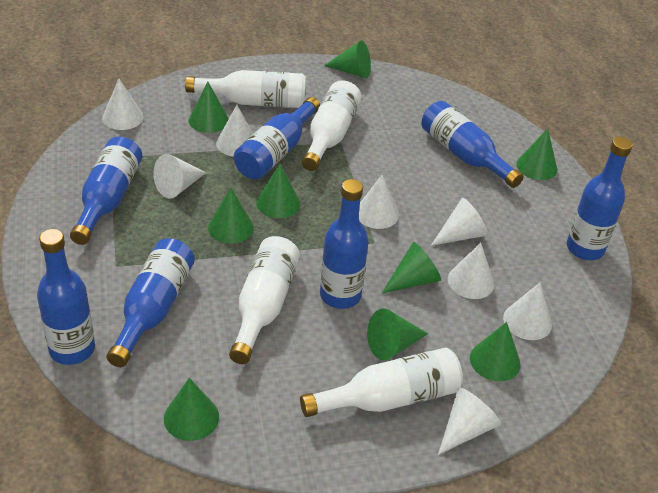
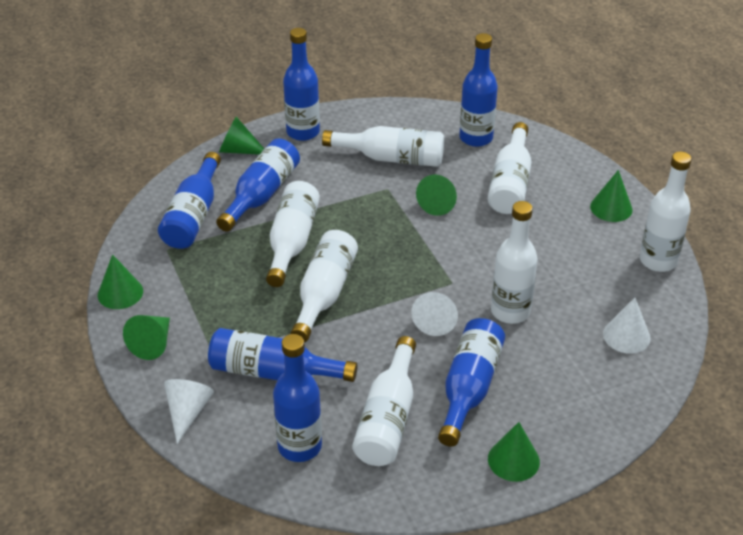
green cone: [164,378,219,441] [189,82,229,133] [208,188,254,244] [256,164,300,218] [324,40,371,78] [367,308,428,360] [382,242,441,293] [470,322,520,381] [516,129,557,180] = 9 -> [98,254,143,309] [123,315,170,360] [219,116,264,155] [416,175,457,216] [488,422,540,482] [590,170,633,222] = 6
white bottle: [185,70,306,108] [229,236,300,364] [300,348,463,417] [302,80,362,171] = 4 -> [266,181,320,287] [291,230,358,342] [322,126,444,167] [352,336,416,466] [488,122,532,214] [491,201,538,324] [640,151,692,272] = 7
white cone: [102,79,144,130] [153,154,206,199] [216,105,253,157] [359,174,399,229] [431,198,488,246] [438,388,501,455] [448,242,494,299] [503,283,552,340] = 8 -> [164,379,214,444] [411,292,458,336] [603,298,651,354] = 3

